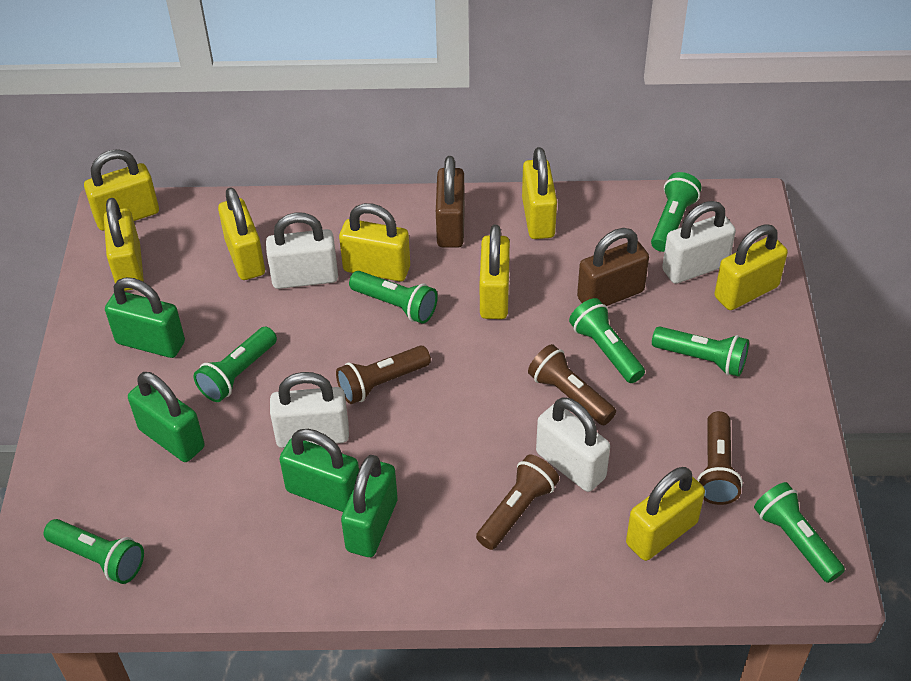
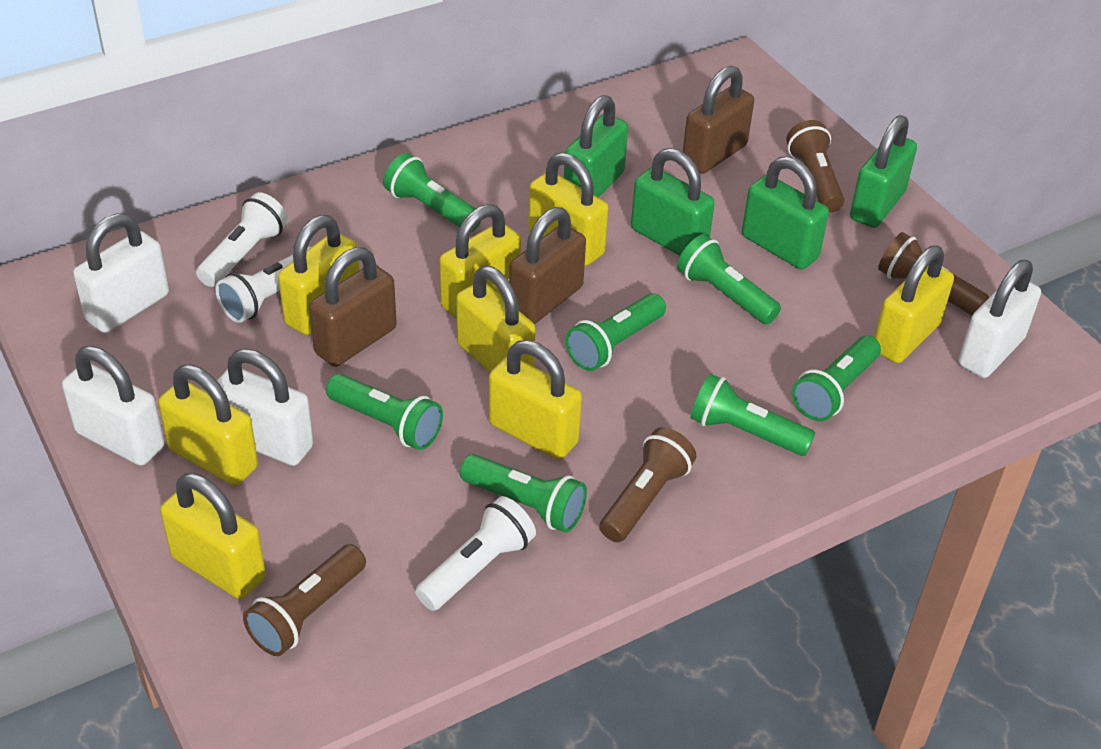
brown padlock: [436,156,465,248] [577,228,649,306] = 2 -> [309,247,397,367] [509,207,586,324] [683,66,754,174] = 3
white flashlight: none = 0 -> [196,192,288,287] [215,247,311,323] [415,496,536,611] = 3

